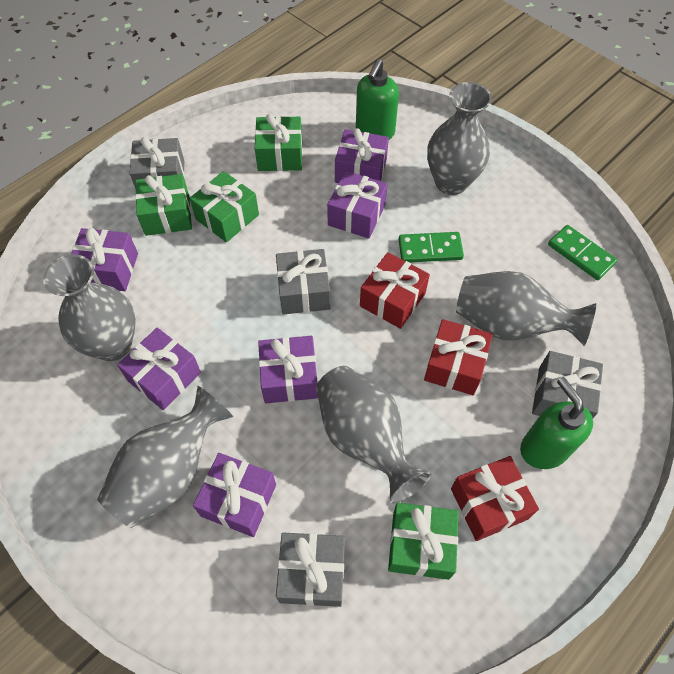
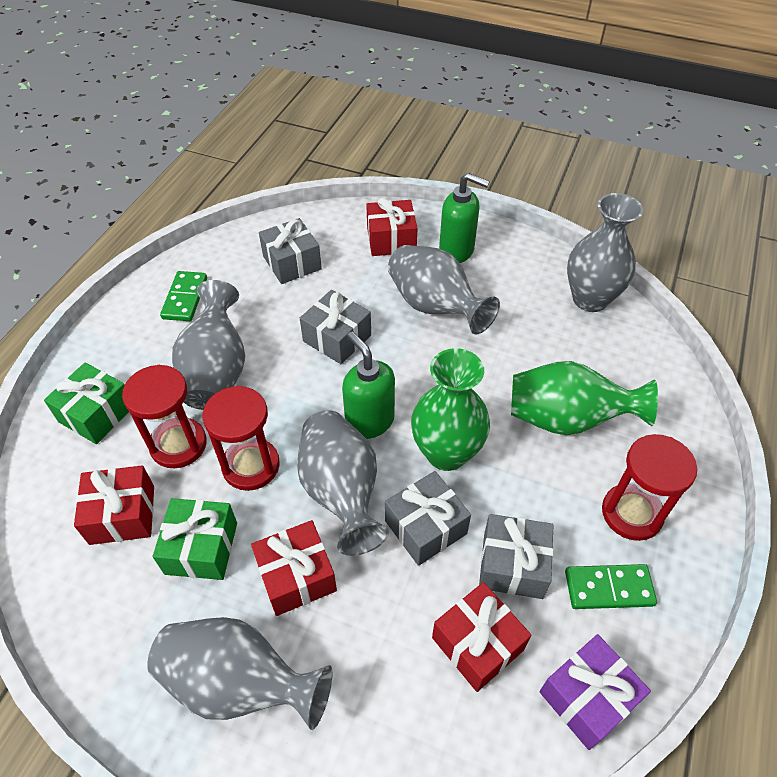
green gift: [135,174,192,236] [189,171,259,242] [255,114,303,171] [388,502,459,580] = 4 -> [44,362,129,444] [153,498,237,580] = 2
green vase: none = 0 -> [411,348,490,471] [511,361,658,435] = 2
purple gift: [71,228,138,291] [117,328,201,410] [193,453,276,537] [258,336,318,403] [327,171,387,239] [335,128,389,183] = 6 -> [539,634,651,750] = 1
red gift: [360,252,430,329] [424,319,493,395] [451,456,539,541] = 3 -> [74,466,154,545] [251,520,337,616] [366,198,418,256] [432,582,532,692] = 4
red hourglass: none = 0 -> [122,365,207,469] [202,386,280,491] [602,434,697,541] = 3

